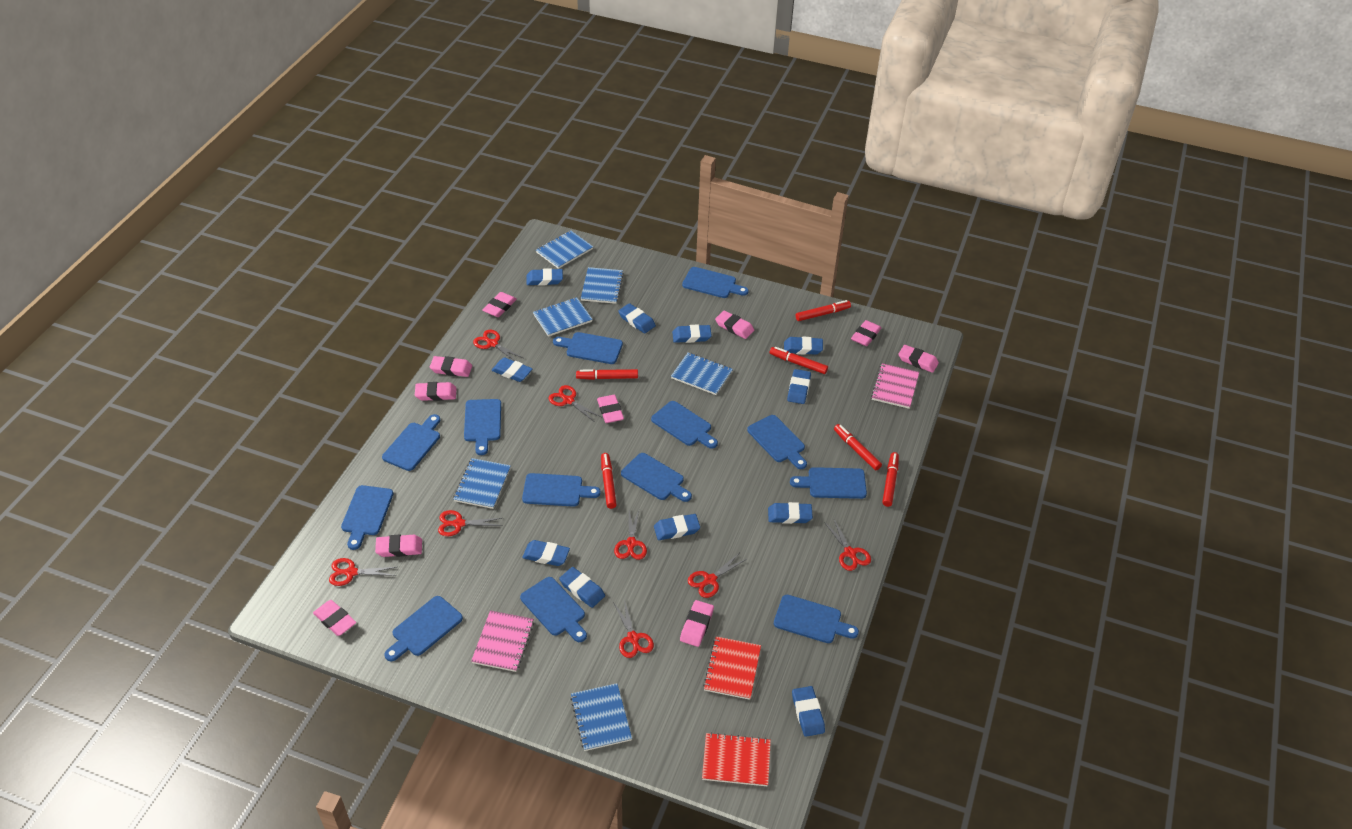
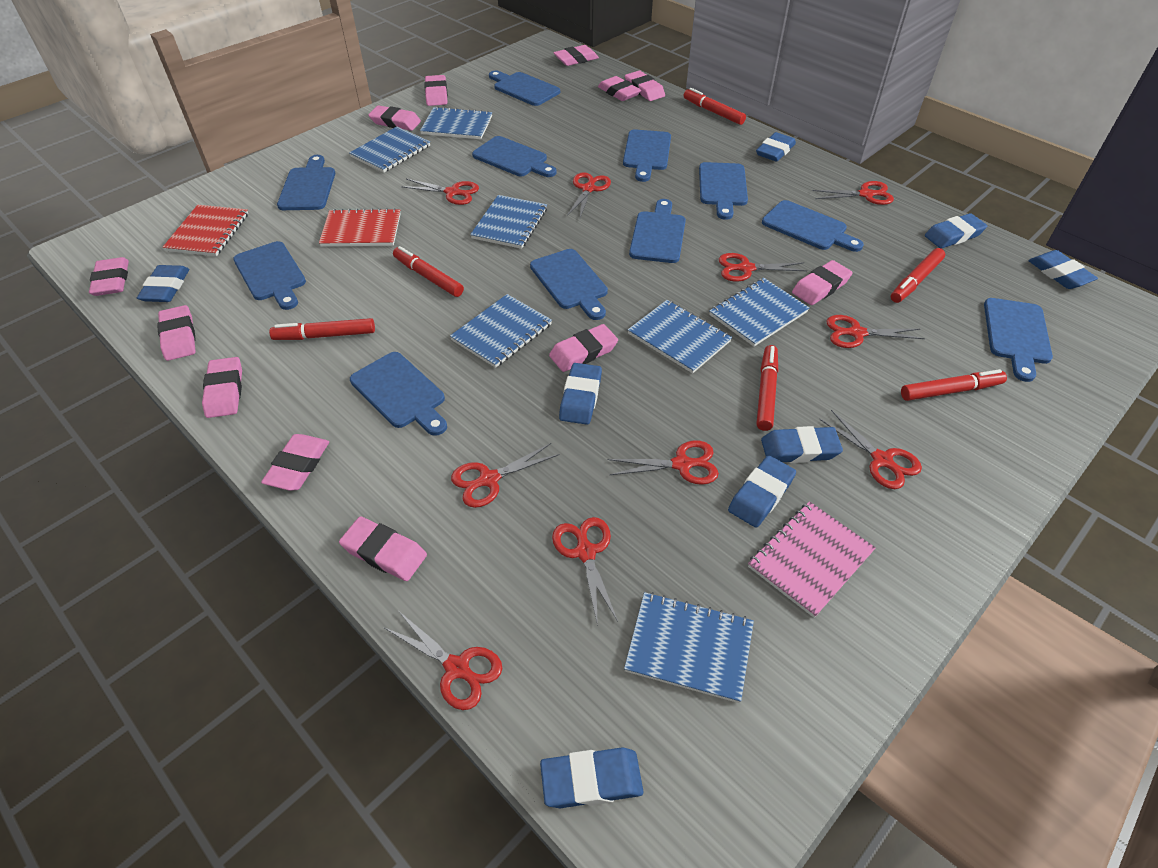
blue cutting board: [341,485,393,550] [382,414,440,471] [384,596,463,661] [464,399,501,455] [520,577,587,642] [522,473,601,507] [553,332,623,364] [621,453,692,502] [651,401,718,449] [682,267,749,298] [747,415,807,469] [774,595,859,643] [790,467,867,499] = 13 -> [233,241,306,310] [277,155,335,210] [350,352,447,436] [472,136,557,177] [489,71,560,106] [530,249,608,320] [623,129,671,182] [629,199,686,263] [699,162,748,220] [762,200,864,252] [984,298,1053,382] = 11
blue eraser: [491,357,532,382] [522,540,570,566] [526,268,563,286] [559,567,605,608] [618,303,656,333] [654,514,700,540] [672,325,712,343] [768,502,813,524] [784,337,823,355] [787,369,811,404] [792,686,825,737] = 11 -> [137,265,189,302] [540,747,643,808] [559,363,602,425] [728,455,796,528] [756,132,796,162] [761,426,843,463] [925,213,987,249] [1028,250,1098,289] = 8
blue notebook: [453,458,511,509] [533,297,593,337] [536,230,593,269] [570,683,632,751] [581,267,624,304] [671,353,733,395] = 6 -> [349,126,430,173] [420,106,492,139] [450,294,552,368] [470,195,547,249] [624,592,754,703] [628,300,732,374] [709,278,810,346] = 7
pink eraser: [313,600,356,636] [375,534,422,557] [415,382,457,401] [430,356,472,377] [482,292,517,317] [597,395,624,423] [680,600,714,647] [715,310,754,339] [851,320,881,346] [898,345,939,373] = 10 -> [89,257,129,296] [157,305,196,361] [202,357,242,418] [261,434,329,491] [339,516,427,581] [368,105,421,131] [424,75,448,106] [549,324,618,372] [553,45,599,66] [598,76,641,101] [625,71,665,101] [792,260,852,305] = 12
pink notebook: [471,610,534,672] [871,363,919,409] = 2 -> [748,501,876,618] = 1
red scissors: [329,558,397,586] [438,510,502,536] [473,330,523,361] [549,385,601,421] [613,600,654,658] [614,510,647,560] [688,553,747,598] [824,519,871,571] = 8 -> [385,612,502,710] [401,179,479,205] [451,443,560,508] [552,517,618,626] [567,172,611,218] [607,440,719,485] [719,253,807,282] [812,181,894,205] [819,410,922,489] [826,315,925,348] = 10

